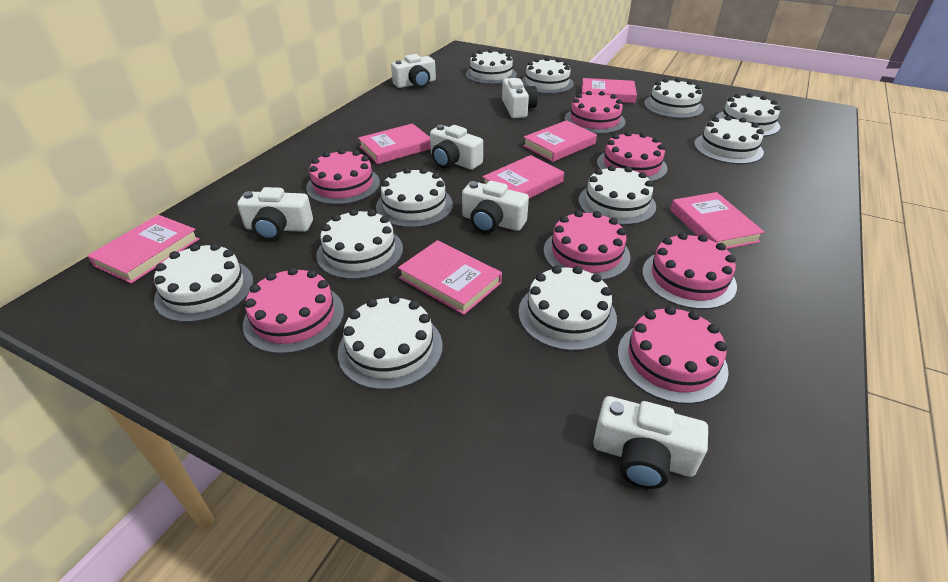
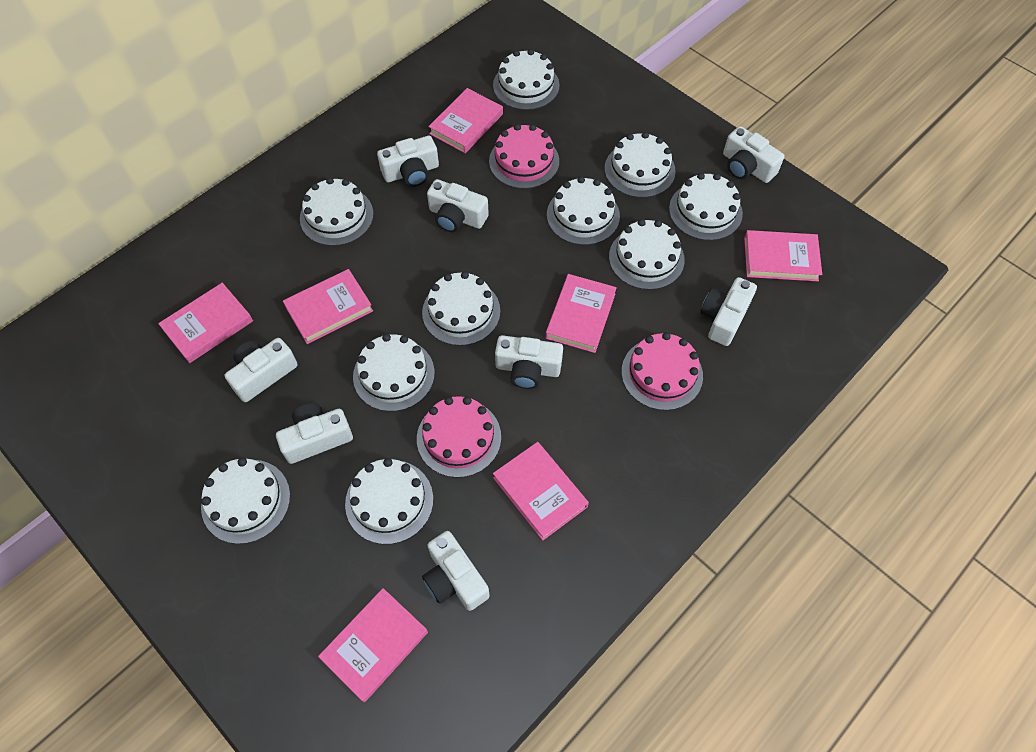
pink cake: [243,267,344,354] [306,149,380,205] [544,210,630,280] [565,91,625,134] [597,131,667,182] [618,306,729,404] [642,232,737,309] = 7 -> [417,396,501,478] [489,124,559,189] [621,332,703,410] = 3
white cake: [154,243,254,322] [316,209,403,279] [338,295,443,390] [376,168,453,228] [466,49,517,84] [518,266,617,351] [521,57,574,94] [579,165,656,225] [644,78,704,119] [694,116,764,164] [716,93,781,137] = 11 -> [201,458,290,544] [300,177,373,246] [345,458,433,544] [353,334,435,412] [422,271,500,346] [493,49,560,110] [547,176,620,245] [605,132,676,198] [609,219,685,290] [669,173,743,241] = 10
white camera: [237,187,313,240] [391,54,436,88] [430,125,483,170] [462,181,529,233] [502,78,538,118] [593,396,708,489] = 6 -> [225,338,298,402] [276,403,353,464] [377,136,439,187] [422,531,490,611] [427,179,489,232] [495,335,563,389] [700,277,757,346] [723,126,785,183] = 8

